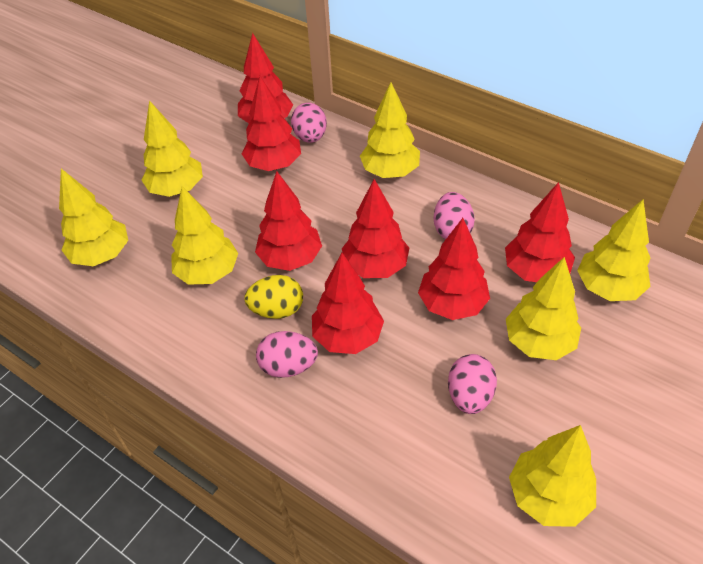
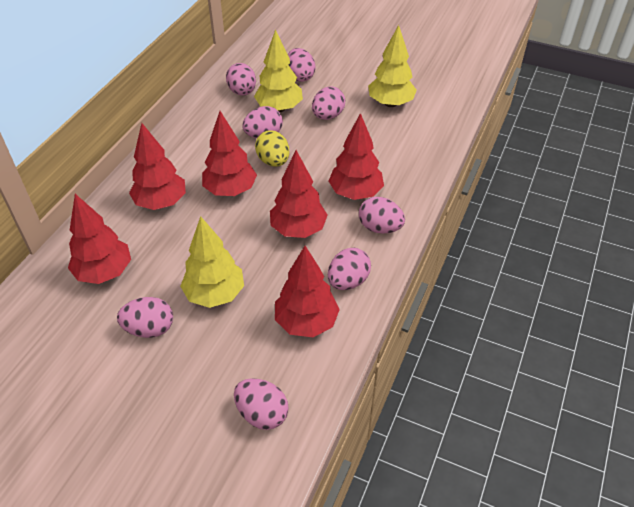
pink egg: [256,331,318,378] [291,103,327,143] [433,192,475,239] [448,354,497,414] = 4 -> [117,297,173,338] [226,63,256,96] [234,378,289,430] [242,106,283,138] [288,48,315,82] [312,86,345,120] [328,248,371,290] [359,197,405,234] = 8
red tree: [238,33,293,123] [242,76,301,171] [255,171,322,271] [312,253,384,354] [342,179,409,278] [418,218,490,320] [505,182,575,282] = 7 -> [68,194,131,284] [129,123,186,210] [202,111,257,196] [270,150,328,238] [275,246,340,337] [328,113,384,200] = 6
yellow tree: [59,169,128,266] [142,100,203,197] [171,186,238,285] [360,82,420,178] [506,257,581,360] [509,425,596,527] [577,200,651,301] = 7 -> [180,216,244,308] [254,29,303,112] [368,25,417,107] = 3

